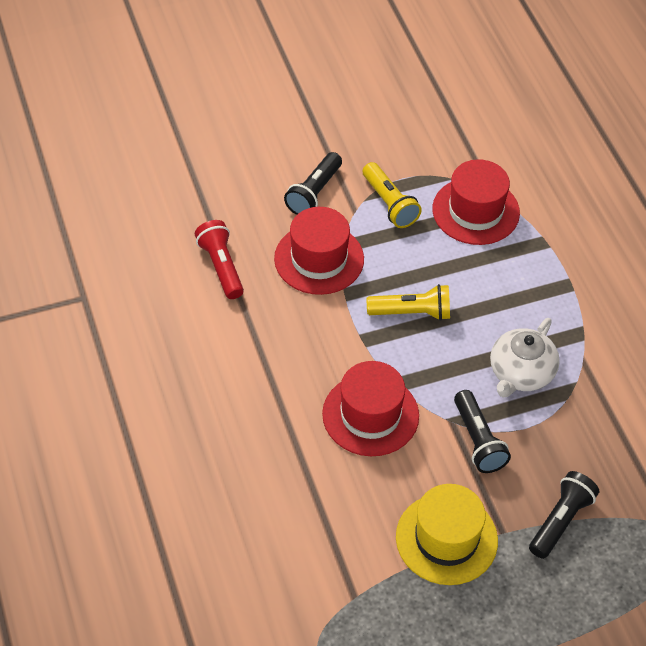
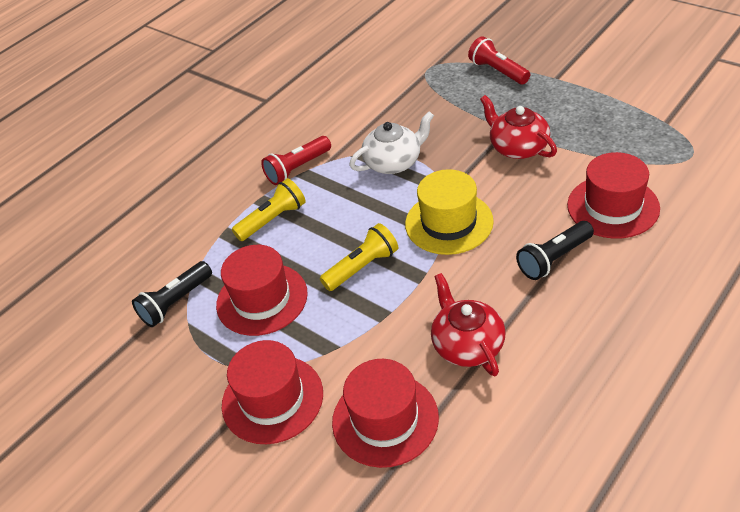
black flashlight: [284,152,342,215] [454,390,511,473] [529,471,599,559] = 3 -> [132,261,212,327] [516,221,594,280] = 2
red flashlight: [195,220,244,299] = 1 -> [261,136,331,185] [468,36,530,84] = 2
red hat: [274,207,364,295] [322,361,419,456] [432,159,520,245] = 3 -> [216,245,308,336] [222,340,323,444] [332,359,439,468] [567,152,660,239] = 4
red teapot: none = 0 -> [431,273,506,376] [480,95,557,159] = 2

